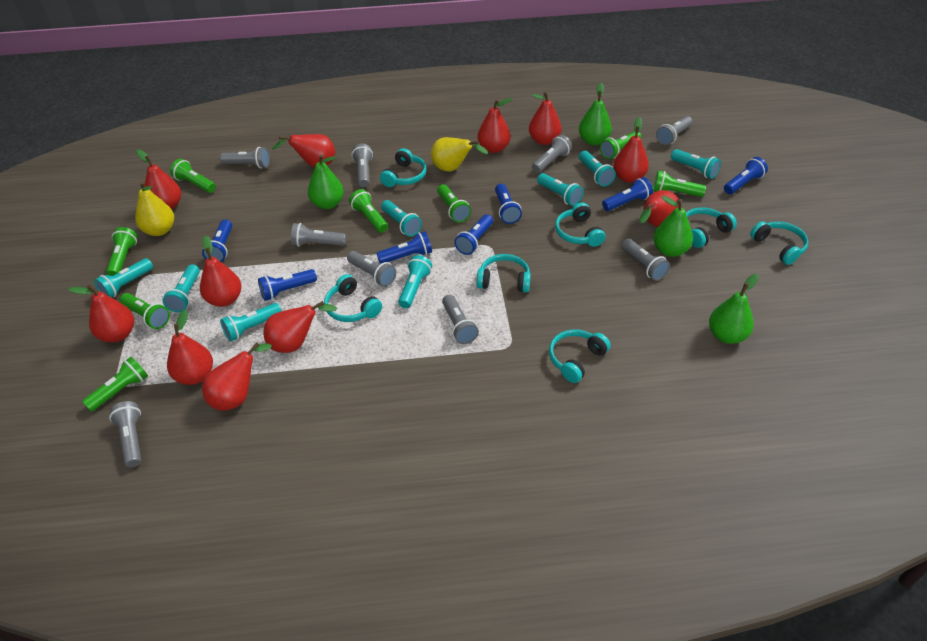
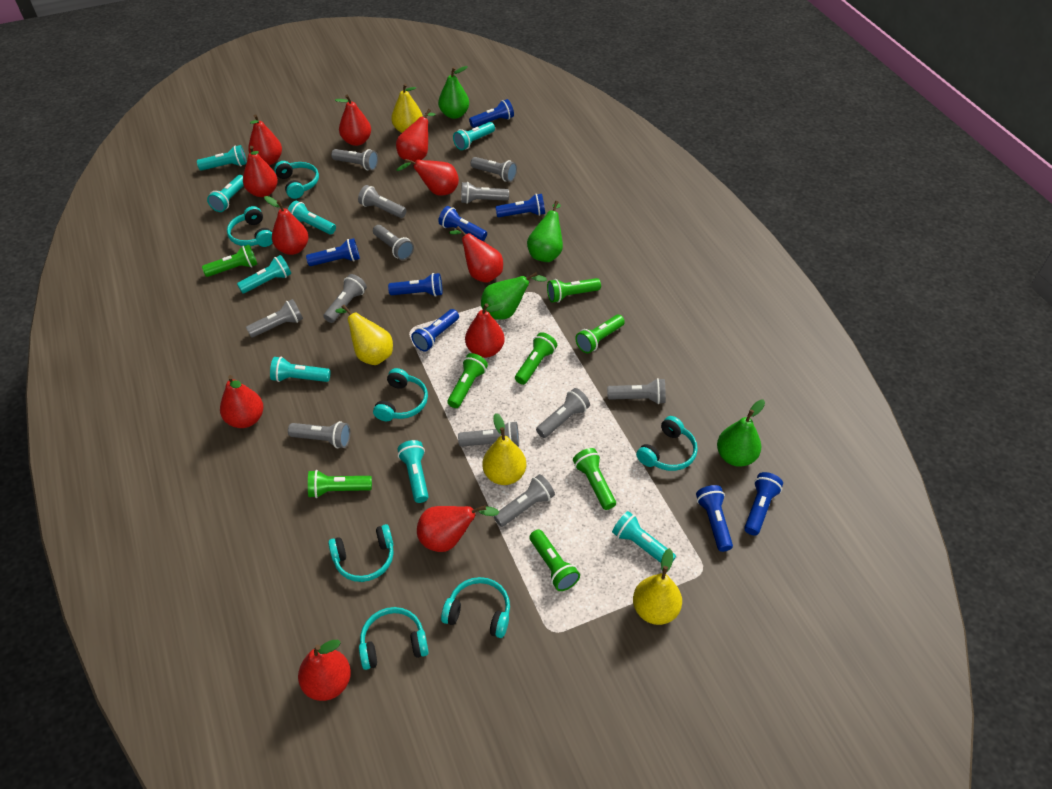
blue flashlight: [202,220,232,262] [258,269,317,301] [376,231,432,263] [454,214,493,255] [495,184,522,224] [602,177,653,211] [724,157,768,194] = 7 -> [306,238,360,266] [388,273,442,297] [411,309,459,352] [438,206,487,241] [469,99,514,128] [495,194,545,217] [696,485,733,552] [744,472,783,536] = 8
grey flashlight: [109,401,141,467] [220,147,270,168] [291,223,346,247] [347,251,396,287] [352,144,373,187] [442,295,479,344] [532,135,572,173] [621,239,670,281] [656,116,692,145] = 9 -> [246,299,303,337] [288,421,350,448] [323,274,367,323] [331,149,378,170] [358,185,407,218] [373,225,414,260] [458,421,519,447] [461,182,509,204] [471,157,517,182] [494,474,555,527] [536,388,590,438] [607,378,666,404] = 12
yellow pear: [135,181,174,236] [431,137,488,171] = 2 -> [335,305,393,365] [391,83,423,133] [482,413,526,485] [633,548,682,625] = 4

